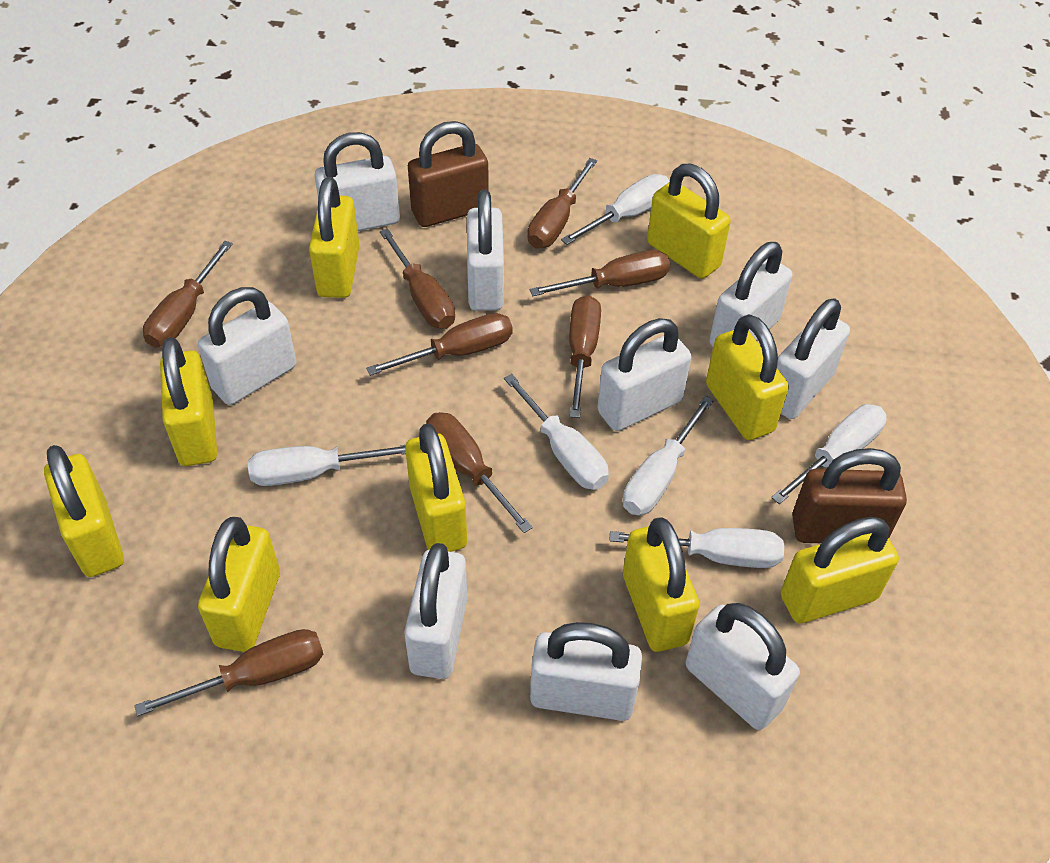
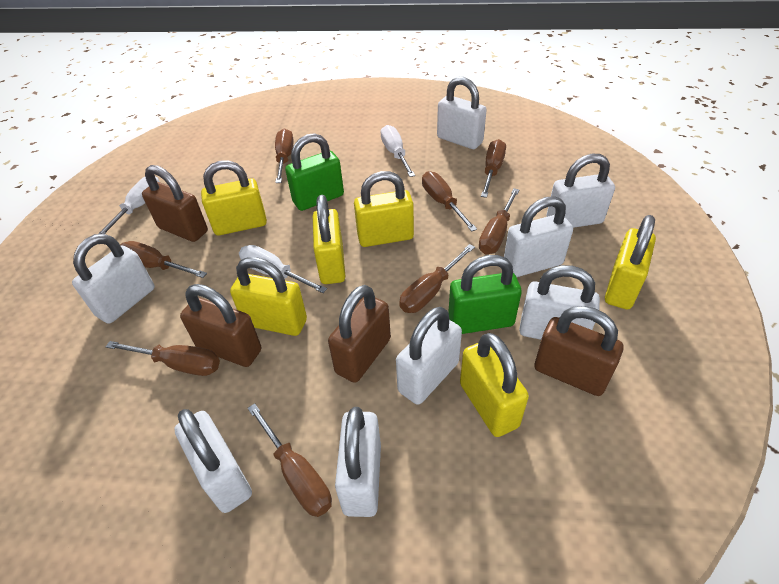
brown padlock: [408,121,489,227] [792,448,907,543] = 2 -> [142,165,208,242] [180,284,261,367] [328,285,391,383] [534,306,624,396] = 4
green padlock: none = 0 -> [285,133,344,211] [448,255,522,334] = 2
white padlock: [198,287,297,405] [314,132,400,231] [404,543,468,679] [467,190,504,311] [530,622,642,721] [597,318,691,431] [686,603,800,730] [709,242,792,347] [777,298,850,419] = 9 -> [72,234,155,324] [174,409,252,513] [335,407,381,517] [396,307,462,405] [437,77,487,149] [504,196,573,277] [519,265,600,340] [546,154,615,228] = 8
white screwdriver: [248,445,406,486] [504,374,609,490] [561,174,670,245] [609,528,784,568] [623,396,714,515] [771,404,887,504] = 6 -> [98,177,160,234] [239,245,327,293] [380,125,415,177] = 3
yellow padlock: [44,445,124,577] [160,337,217,466] [198,517,280,652] [309,177,359,298] [405,423,467,552] [623,518,699,652] [647,163,731,278] [706,314,789,440] [781,517,899,623] = 9 -> [201,160,267,236] [230,257,307,336] [313,195,345,284] [354,171,414,247] [460,333,529,437] [605,215,656,309] = 6

